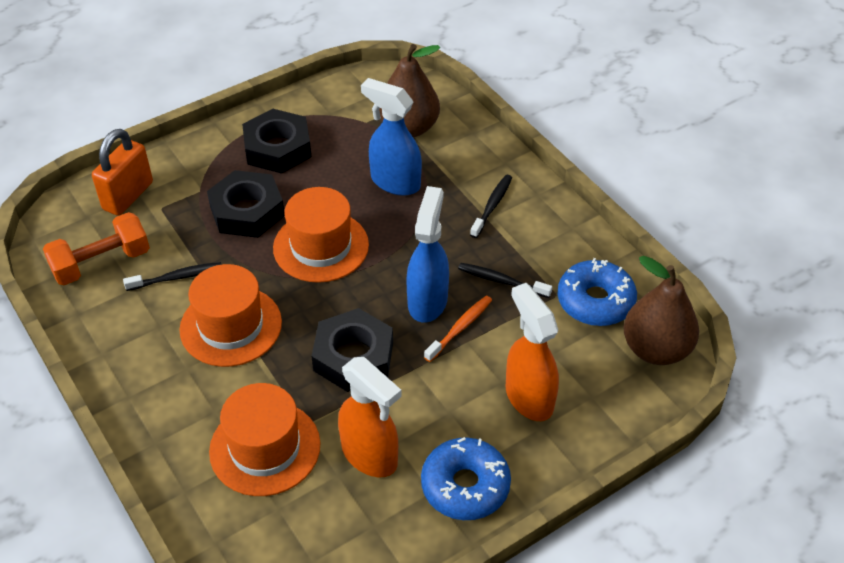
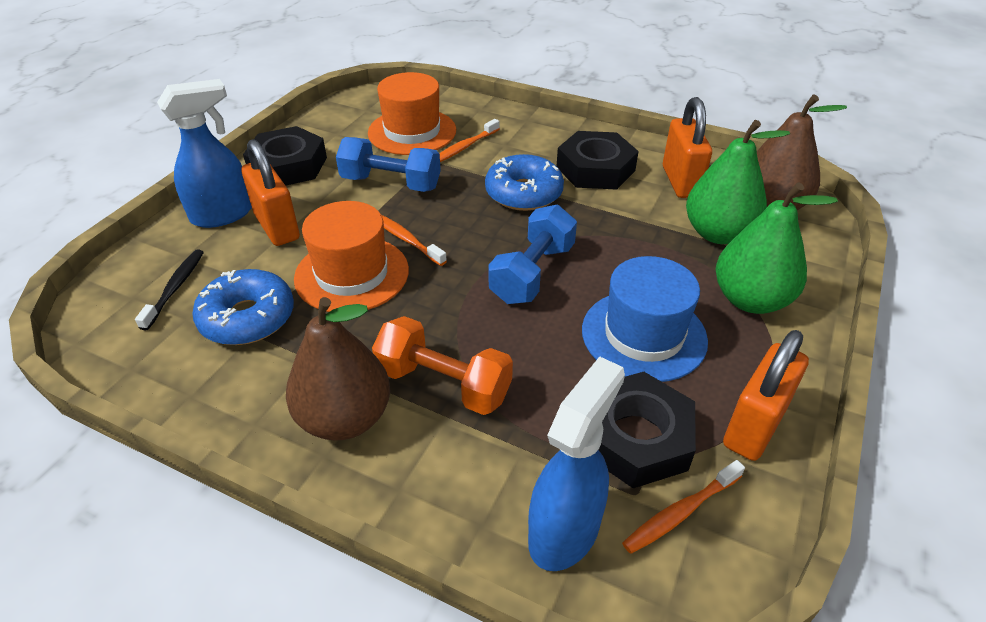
black toothbrush: [123,262,222,291] [458,263,552,298] [470,175,512,238] = 3 -> [135,249,204,331] = 1
blue dumbbell: none = 0 -> [336,137,441,192] [489,205,577,304] = 2
blue hat: none = 0 -> [582,256,708,382] = 1
green pear: none = 0 -> [686,120,790,244] [716,183,838,314] = 2
orange hat: [179,264,282,367] [209,383,320,496] [273,187,369,283] = 3 -> [294,201,409,312] [368,72,456,155] = 2
orange padlock: [92,129,153,216] = 1 -> [241,139,300,246] [663,97,712,198] [723,330,809,461] = 3
orange spray bottle: [338,357,402,477] [506,283,559,421] = 2 -> none = 0
orange toothbrush: [424,296,492,362] = 1 -> [381,215,447,266] [439,119,500,162] [622,460,745,554] = 3

